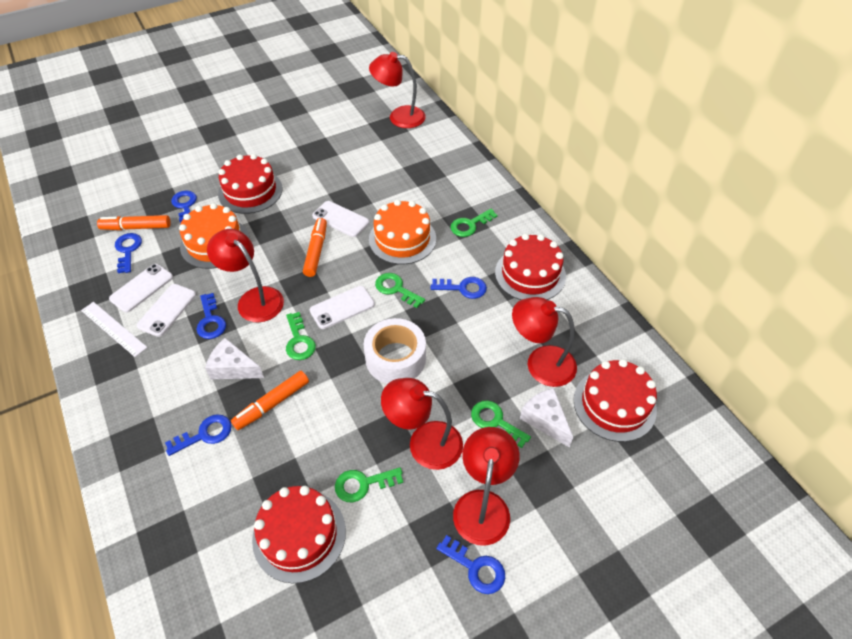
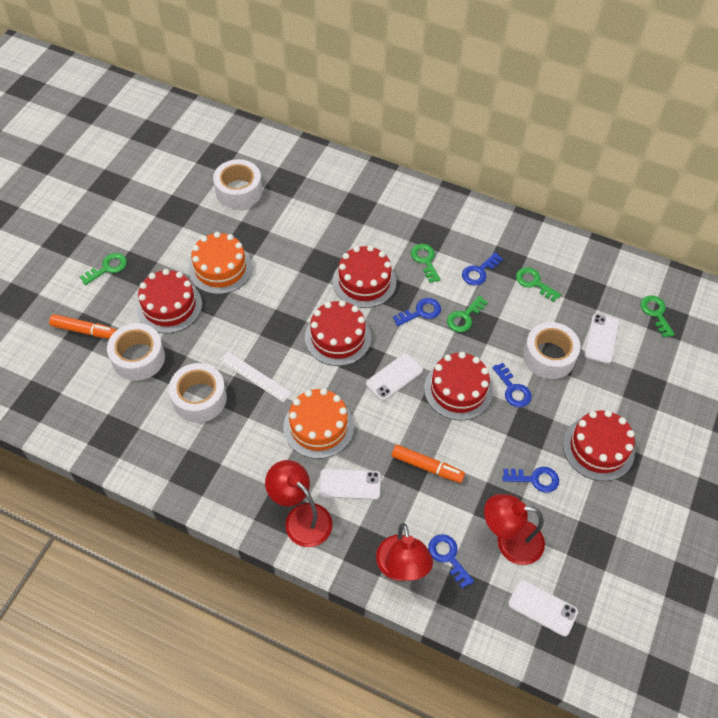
blue key: [115,233,142,273] [165,414,232,456] [171,190,197,224] [196,293,226,339] [431,277,487,299] [436,535,505,594] = 6 -> [393,298,441,326] [428,534,474,589] [462,252,503,286] [492,363,532,407] [502,467,559,493] = 5
orange marker: [97,215,171,230] [231,371,309,430] [303,218,327,277] = 3 -> [49,314,117,339] [392,445,465,483] = 2
red cake: [218,154,283,214] [252,486,346,583] [495,234,566,300] [573,359,657,442] = 4 -> [136,269,202,334] [305,300,371,366] [333,245,397,308] [424,352,493,420] [563,410,635,481] = 5
red lamp: [207,229,284,322] [369,52,425,128] [381,378,463,470] [453,427,520,546] [512,297,577,387] = 5 -> [265,460,333,547] [376,523,433,581] [484,494,545,565] = 3
white cheese: [205,338,264,379] [520,388,573,447] = 2 -> none = 0
white tape: [364,318,426,384] = 1 -> [107,323,165,381] [169,363,227,423] [213,159,262,209] [523,322,581,379] = 4

